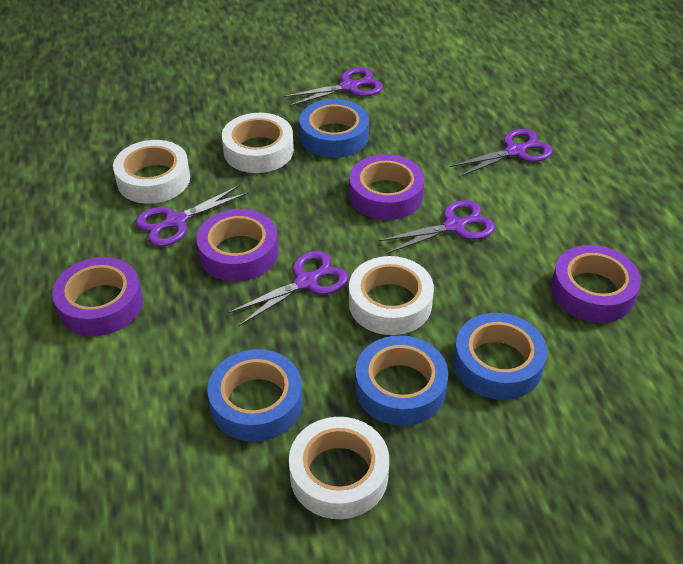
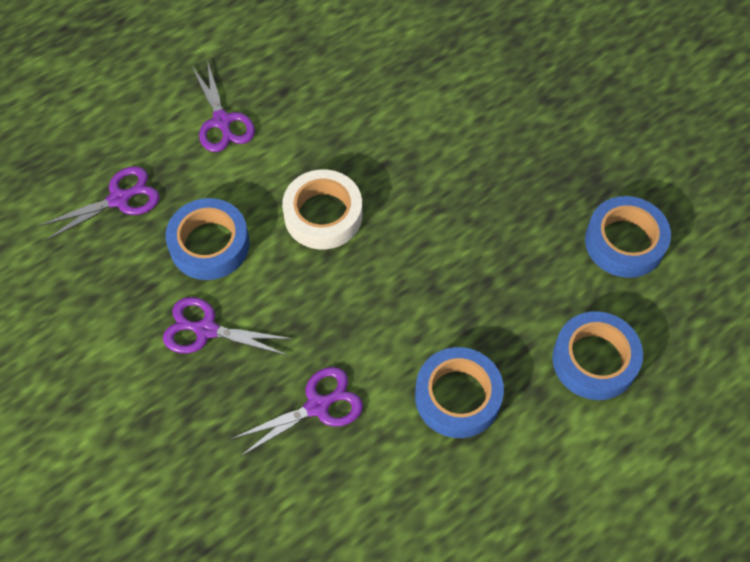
purple scissors: [135,185,248,246] [228,251,349,326] [284,68,383,106] [379,200,495,254] [450,129,553,178] = 5 -> [38,166,159,240] [163,297,293,356] [192,60,255,152] [231,367,363,457] = 4
purple tape: [52,257,143,336] [196,209,278,282] [349,154,424,220] [551,245,641,323] = 4 -> none = 0
white tape: [113,140,190,204] [222,113,294,173] [289,417,389,519] [349,256,434,335] = 4 -> [282,170,362,249] = 1

